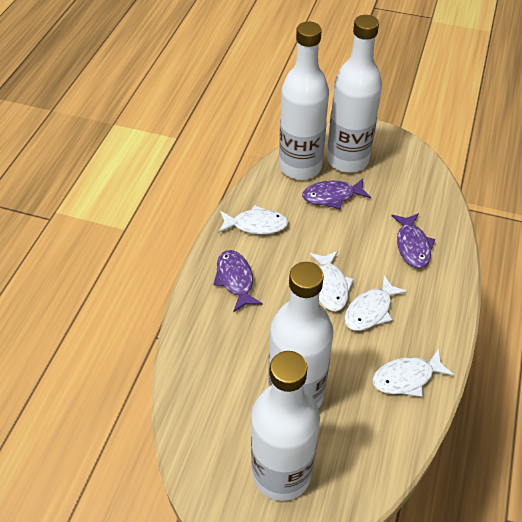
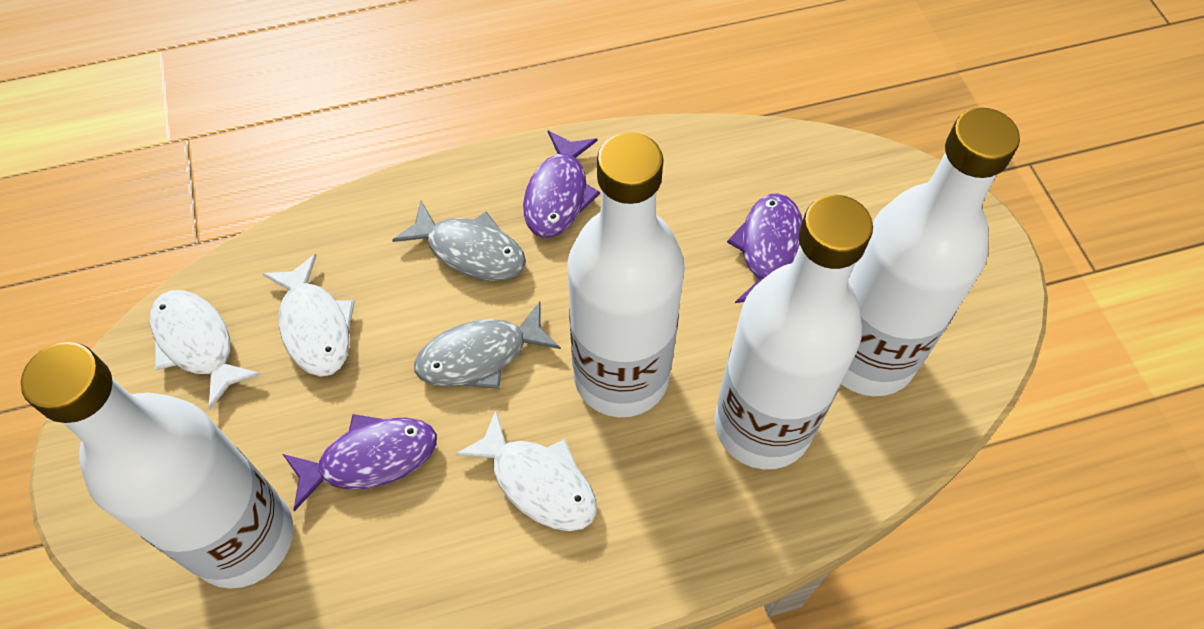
grey fish: none = 0 -> [392,200,526,281] [414,302,561,389] = 2
white fish: [218,205,288,235] [309,251,354,311] [344,275,408,331] [372,348,454,397] = 4 -> [150,290,261,409] [263,254,355,377] [455,410,597,531] = 3

